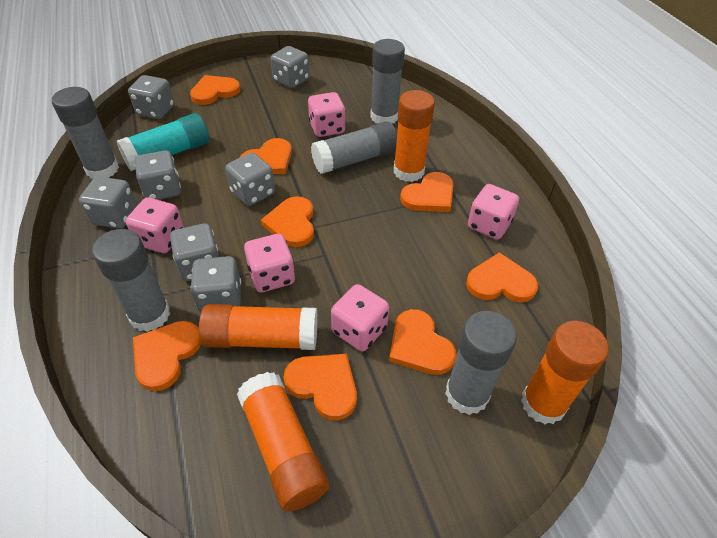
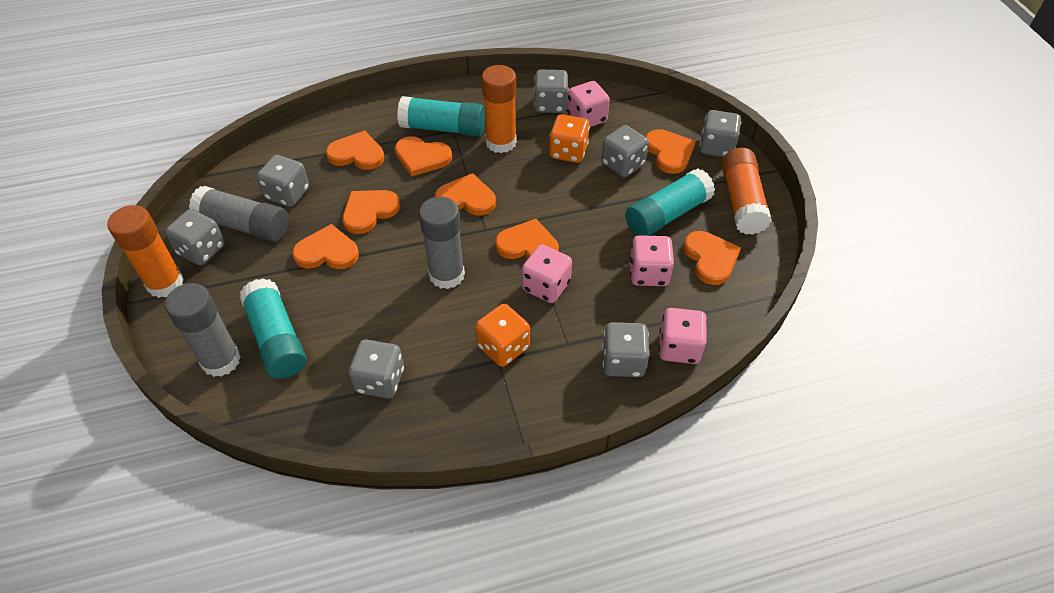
grey glue stick: [52,87,119,178] [92,229,170,332] [311,121,397,174] [370,39,405,123] [445,311,517,415] = 5 -> [165,283,241,377] [189,186,289,242] [419,197,465,289] = 3
orange dice: none = 0 -> [475,304,530,367] [549,114,590,163] = 2
orange glue stick: [199,304,317,350] [237,372,329,512] [394,90,435,182] [521,321,608,424] = 4 -> [107,205,184,298] [482,65,517,153] [722,148,772,235] = 3
pink dice: [126,197,184,253] [244,234,295,293] [308,92,345,137] [331,284,389,351] [468,184,519,239] = 5 -> [522,245,572,303] [567,81,610,127] [629,235,674,286] [659,308,707,364] = 4
turquoise glue stick: [116,113,209,171] = 1 -> [240,278,306,379] [397,96,485,137] [625,169,715,236] = 3

